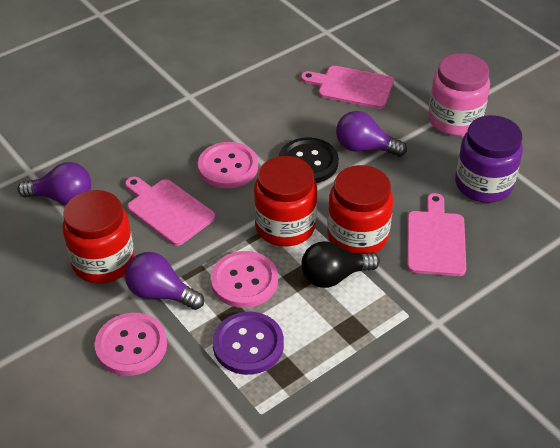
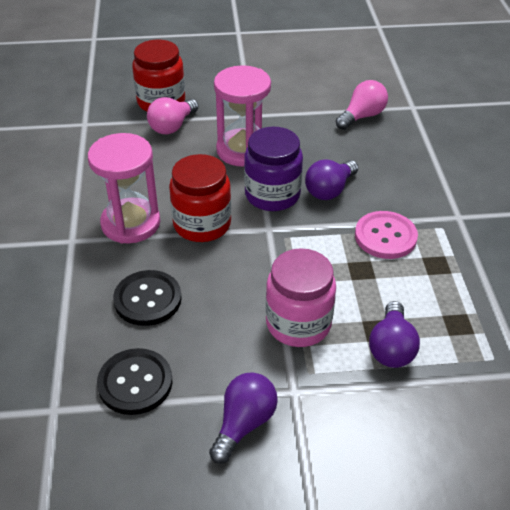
black button: [279,137,339,183] = 1 -> [97,348,172,415] [113,270,182,326] = 2
black light bulb: [301,241,380,288] = 1 -> none = 0
pink button: [95,313,167,376] [198,142,258,189] [211,251,278,308] = 3 -> [355,211,418,259] = 1
pink cutting board: [125,177,215,246] [301,66,394,109] [407,193,466,276] = 3 -> none = 0
pink hourglass: none = 0 -> [88,133,160,244] [214,65,271,167] = 2
pink light bulb: none = 0 -> [147,97,199,134] [336,80,388,130] = 2
purple button: [213,312,284,375] = 1 -> none = 0
red jar: [63,190,134,284] [254,156,317,247] [327,165,393,254] = 3 -> [132,40,185,111] [169,154,231,242] = 2

